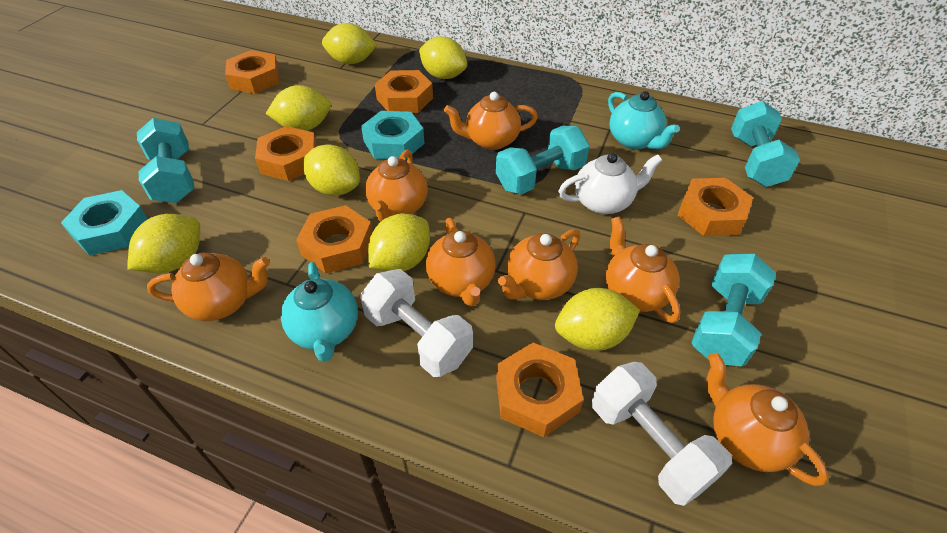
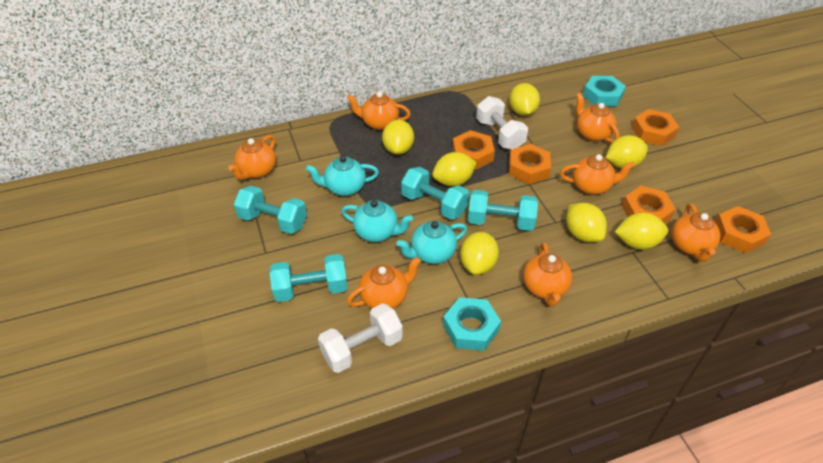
orange nut: [225,50,279,94] [255,126,317,181] [296,205,373,273] [375,70,433,113] [496,342,584,437] [677,178,753,236] = 6 -> [452,130,495,170] [509,144,551,184] [622,186,675,224] [632,109,679,146] [715,206,771,253] = 5
turquoise teapot: [281,262,358,362] [608,91,680,150] = 2 -> [306,156,379,196] [341,200,413,242] [397,221,467,264] = 3
white teapot: [558,153,663,214] = 1 -> none = 0

